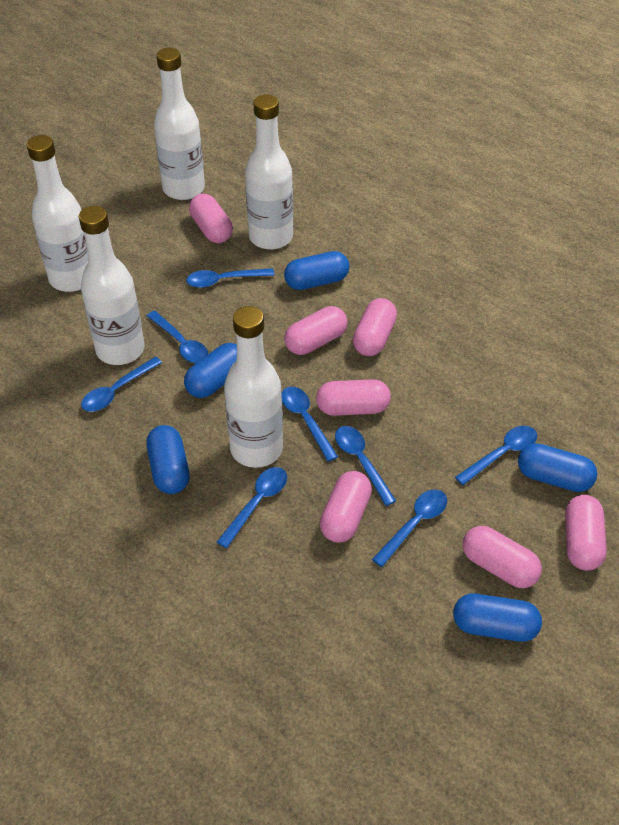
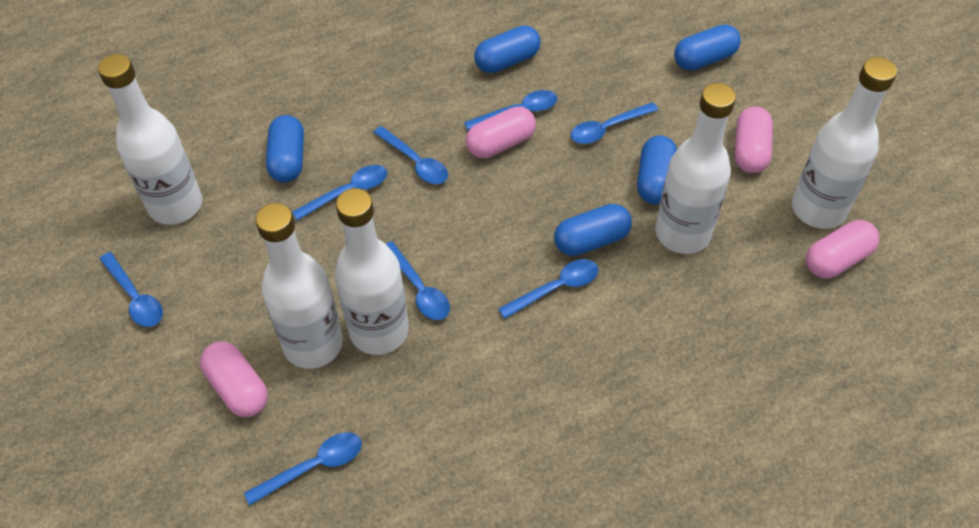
pink capsule: [189,193,233,243] [284,306,348,355] [316,379,391,416] [320,471,372,543] [353,298,397,356] [463,526,542,588] [565,495,607,571] = 7 -> [200,342,268,417] [466,106,536,158] [735,107,773,173] [806,220,879,278] = 4

